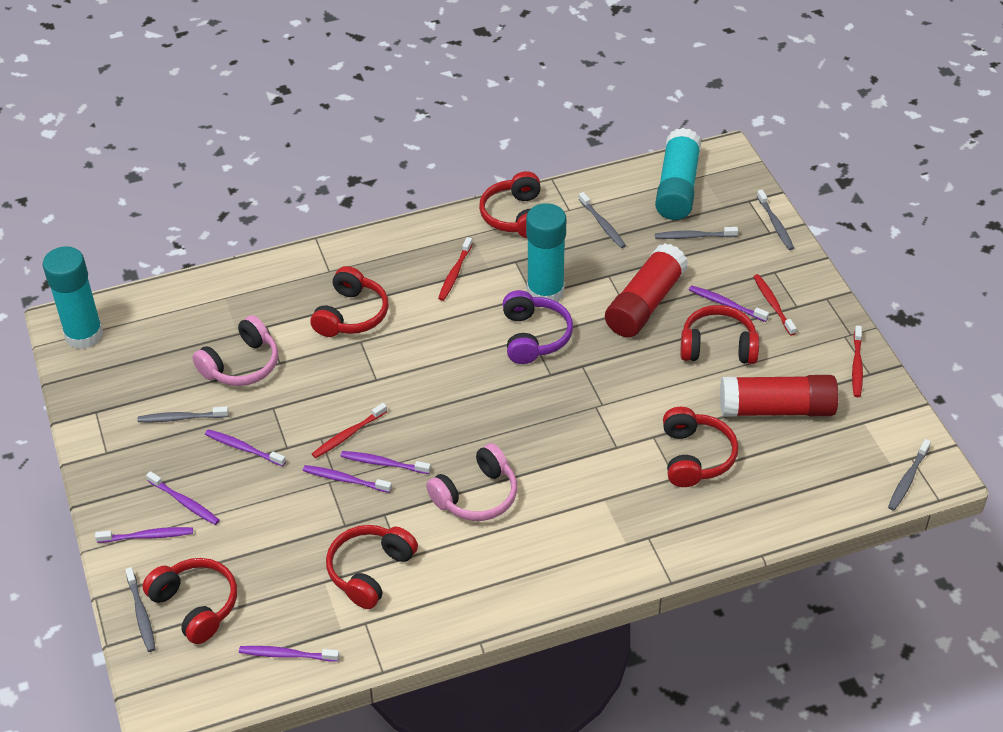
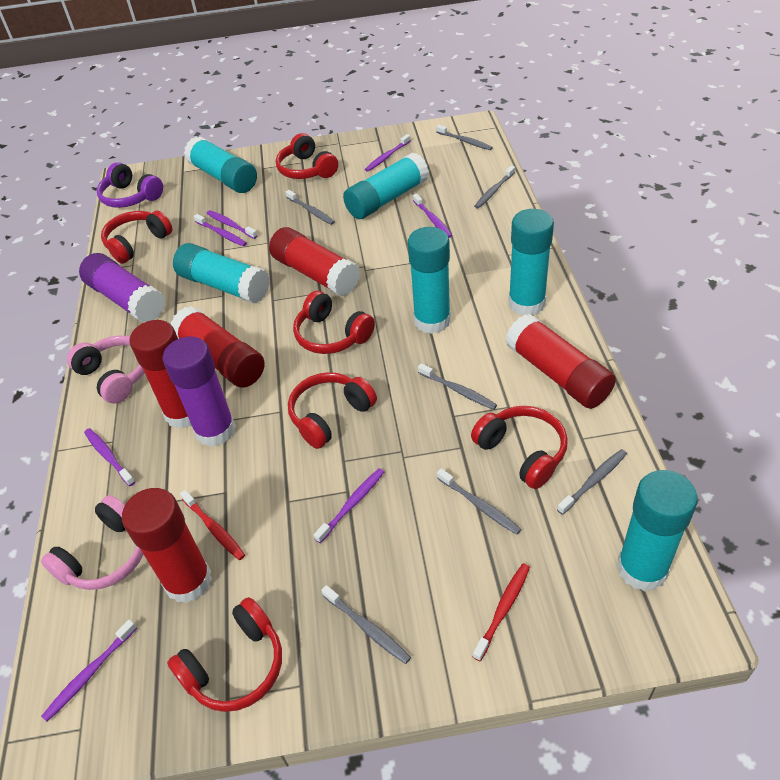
grey toothbrush: [125,567,155,652] [138,406,229,422] [579,192,626,248] [655,227,738,239] [757,190,794,250] [888,439,931,511] = 6 -> [286,190,335,225] [321,585,411,664] [418,363,497,410] [436,125,493,150] [437,469,521,535] [474,166,515,209] [557,449,627,515] = 7
purple glue stick: none = 0 -> [79,253,165,322] [163,336,236,447] = 2
red glue stick: [605,243,688,337] [720,375,838,417] = 2 -> [122,488,212,603] [130,320,192,428] [171,306,265,388] [269,227,360,296] [505,314,616,409] = 5
red toothbrush: [312,403,387,458] [438,237,472,301] [753,274,797,336] [852,326,863,397] = 4 -> [180,490,245,560] [473,563,530,661] = 2
turquoise glue stick: [43,246,104,349] [526,203,566,302] [655,128,702,220] = 3 -> [173,243,270,303] [184,136,257,193] [343,153,429,219] [408,227,451,334] [509,209,554,315] [617,470,698,591] = 6

